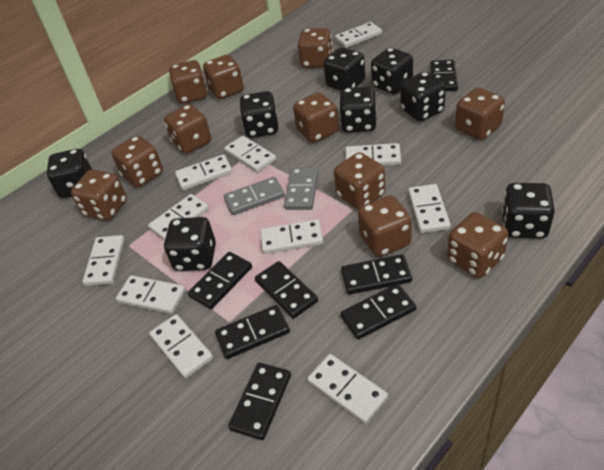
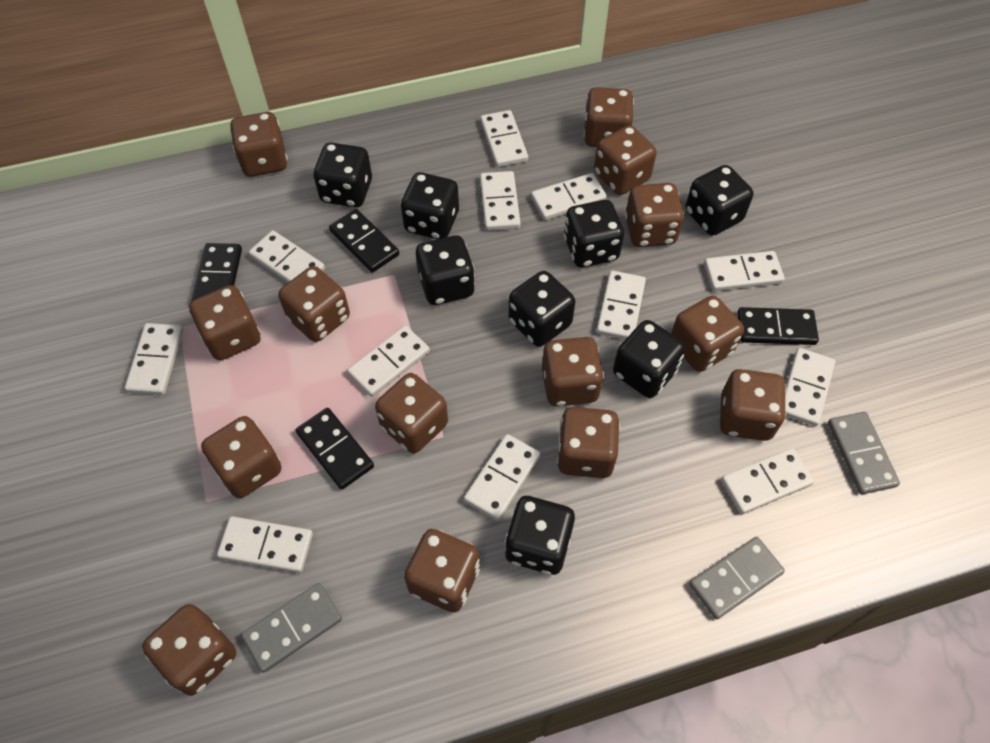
black domino: [188,252,252,309] [215,305,290,359] [228,363,291,440] [255,261,318,319] [340,284,416,340] [341,254,412,294] [430,60,458,91] = 7 -> [192,243,242,301] [296,408,374,490] [329,209,399,272] [737,307,819,345] = 4
brown dice: [71,170,127,221] [111,136,163,187] [164,104,211,154] [169,60,208,104] [203,55,244,99] [293,93,339,143] [298,28,333,68] [334,152,385,209] [358,195,412,257] [447,212,508,278] [455,87,505,140] = 11 -> [142,604,236,696] [189,285,261,360] [201,416,281,498] [230,112,288,177] [278,266,350,342] [375,373,448,454] [404,529,480,612] [542,337,604,406] [557,407,620,478] [584,87,634,147] [594,125,657,195] [625,183,684,247] [671,296,744,372] [720,369,786,441] = 14
grey domino: [224,177,285,215] [284,167,318,210] = 2 -> [241,583,342,673] [689,537,785,619] [828,412,900,494] = 3
white domino: [82,235,125,286] [116,275,186,314] [148,194,209,241] [149,314,213,378] [175,154,233,190] [224,136,276,173] [260,219,323,254] [307,354,388,424] [335,22,382,48] [345,143,401,166] [408,184,451,233] = 11 -> [125,323,183,395] [217,516,313,573] [249,230,325,282] [347,326,430,397] [464,434,541,521] [480,110,528,167] [480,171,521,231] [531,173,607,220] [596,270,646,340] [704,251,785,291] [721,448,814,514] [785,348,835,426] = 12

